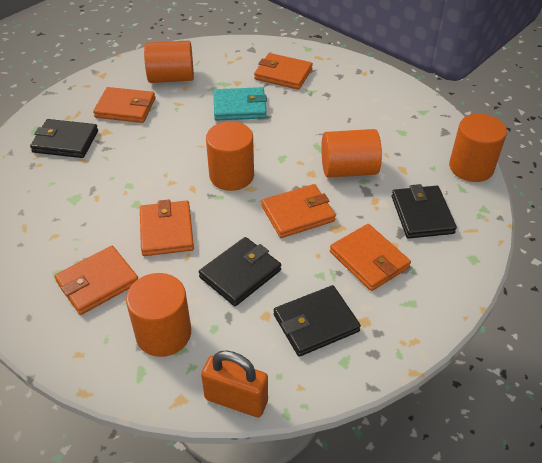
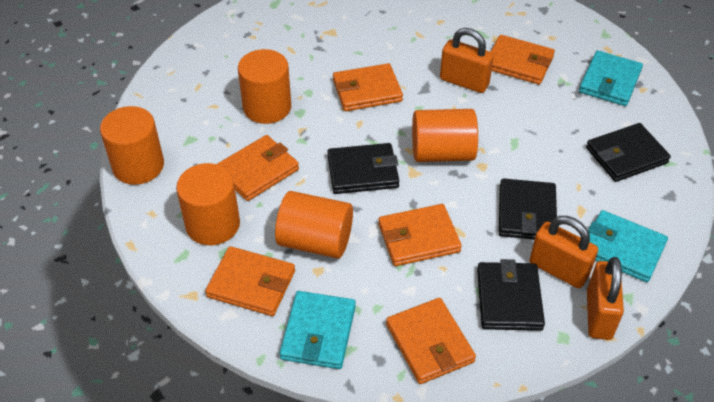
orange padlock: [201,350,268,417] = 1 -> [440,28,494,93] [530,216,598,288] [587,257,624,340] = 3
turquoise wallet: [214,87,267,121] = 1 -> [279,291,356,369] [579,50,643,106] [588,210,668,282] = 3

